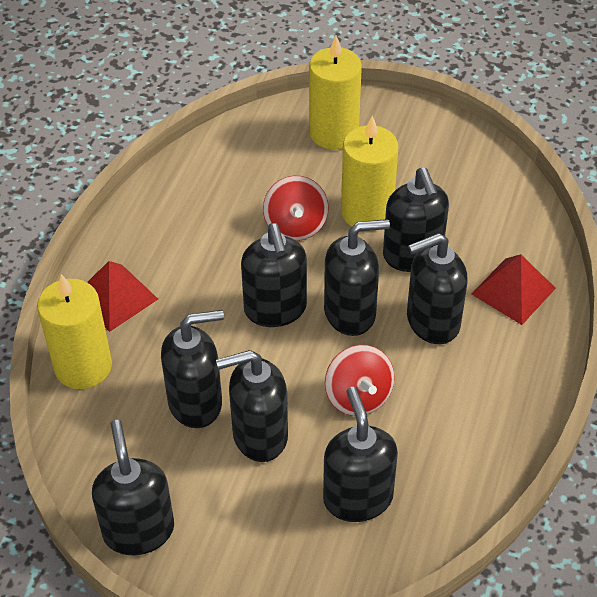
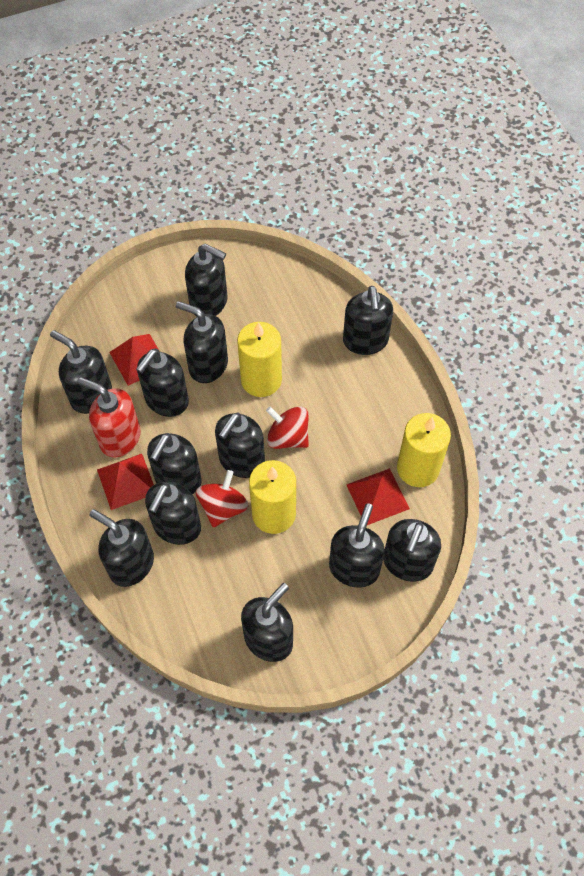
black soap dispenser: [92,420,174,555] [161,310,224,428] [216,350,288,462] [241,223,307,327] [323,387,398,522] [324,219,390,336] [383,168,449,272] [407,233,468,344] = 8 -> [50,330,112,414] [89,509,154,587] [136,348,189,417] [145,482,201,545] [147,433,202,494] [176,301,228,383] [185,244,227,317] [215,412,265,478] [241,583,293,662] [329,503,385,588] [343,286,393,355] [383,519,441,582] = 12
red pyramid: [87,261,158,332] [472,254,556,325] = 2 -> [97,454,154,510] [109,334,160,386] [346,468,410,525] = 3
red soap dispenser: none = 0 -> [78,377,141,457] = 1

